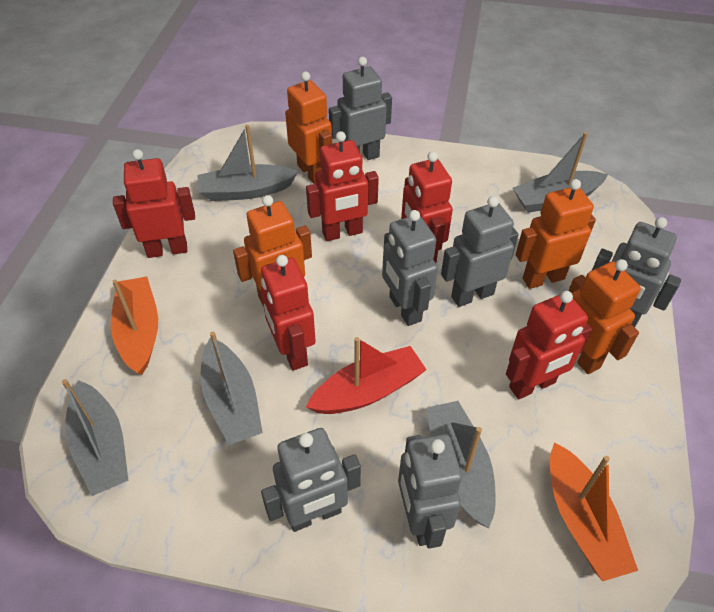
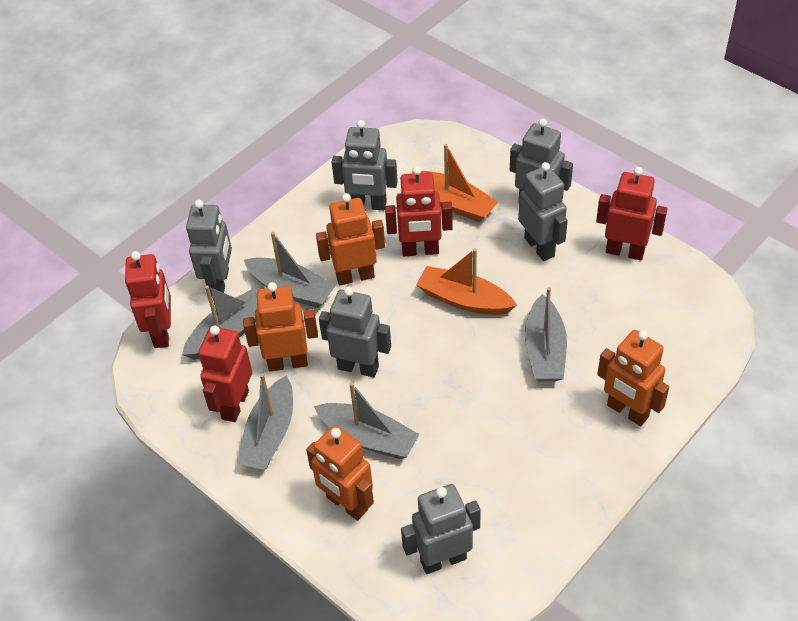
red boat: [306,337,427,414] = 1 -> none = 0
red robot: [113,149,195,258] [261,255,316,371] [306,131,379,241] [401,151,453,263] [506,291,592,399] = 5 -> [125,251,171,348] [198,325,252,422] [385,166,453,256] [596,167,667,260] = 4

